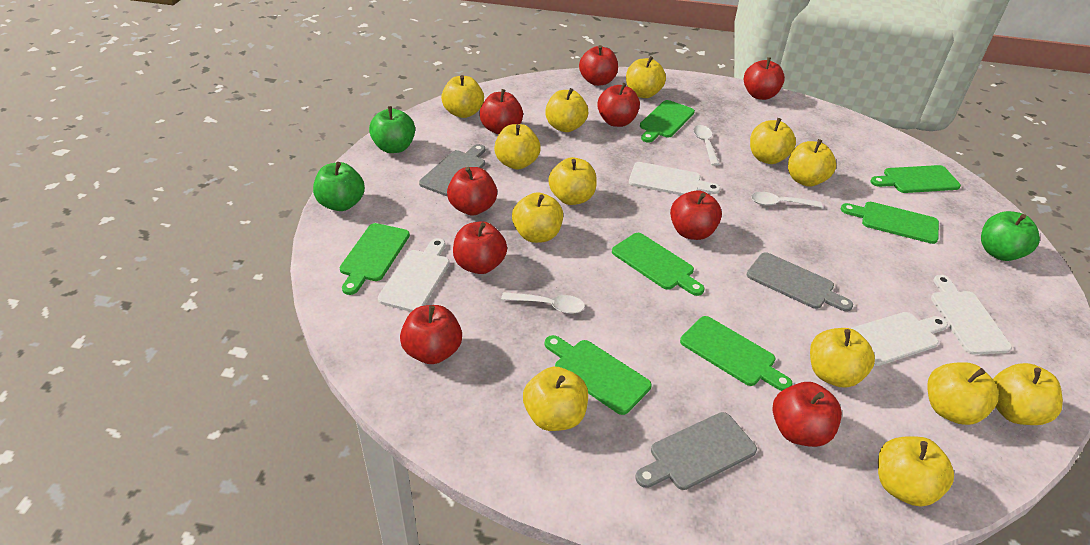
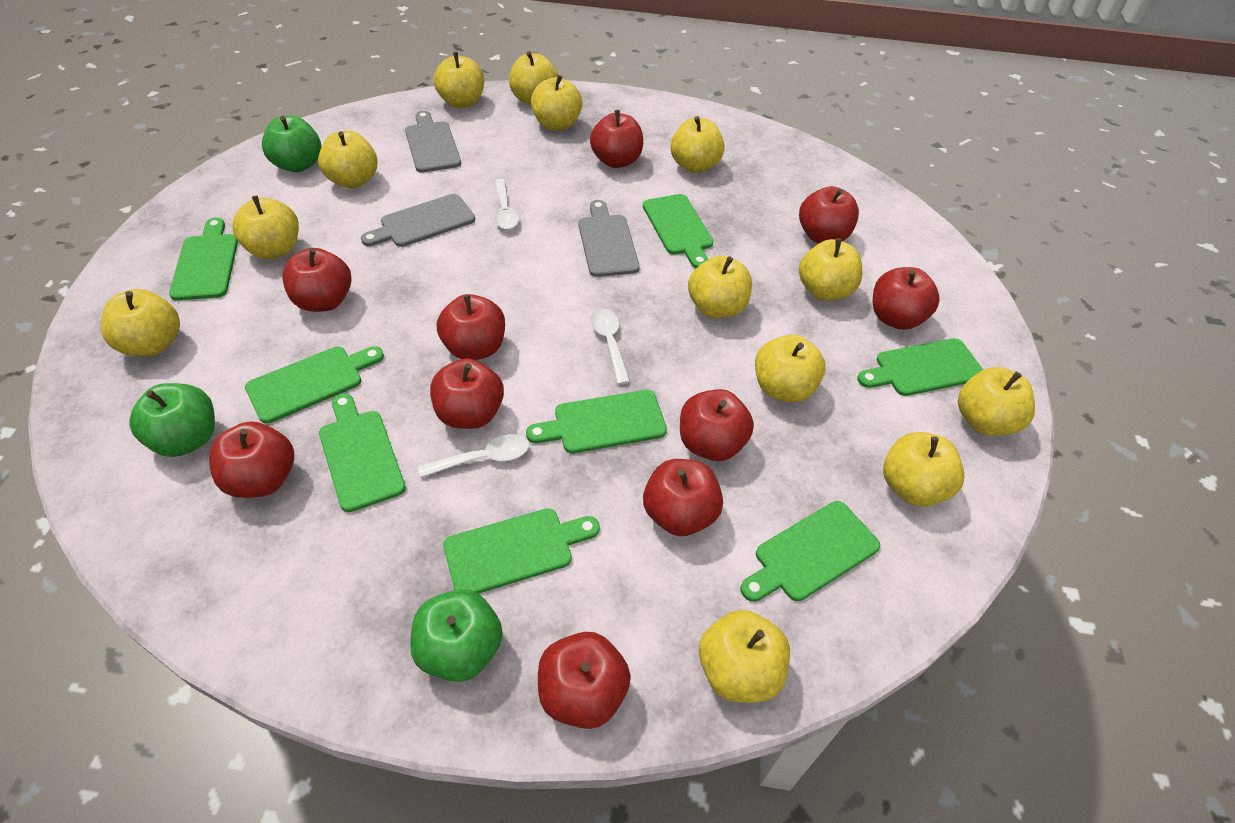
green cutting board: [339,223,410,295] [544,335,652,415] [612,233,704,296] [640,100,695,143] [680,316,792,391] [841,202,939,244] [870,165,961,193] = 7 -> [169,218,238,301] [245,346,384,423] [319,394,406,512] [443,508,600,594] [526,390,667,453] [643,194,713,268] [740,501,880,602] [857,338,983,396] = 8
red apple: [400,305,462,364] [447,167,497,216] [453,221,507,274] [479,89,523,135] [579,45,618,86] [597,83,640,127] [670,190,722,240] [744,57,785,100] [773,382,842,447] = 9 -> [209,422,294,498] [282,248,351,312] [430,358,504,429] [437,294,505,360] [538,632,631,729] [590,110,643,168] [643,459,723,536] [680,389,754,461] [799,186,859,244] [873,267,940,330] = 10
white cutting board: [378,238,450,312] [629,162,721,195] [850,312,948,366] [931,275,1012,355] = 4 -> none = 0

